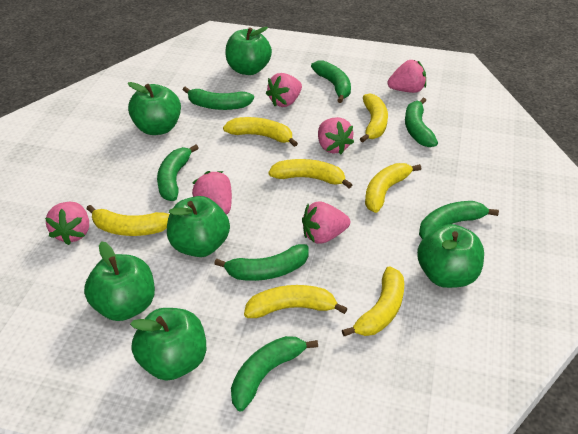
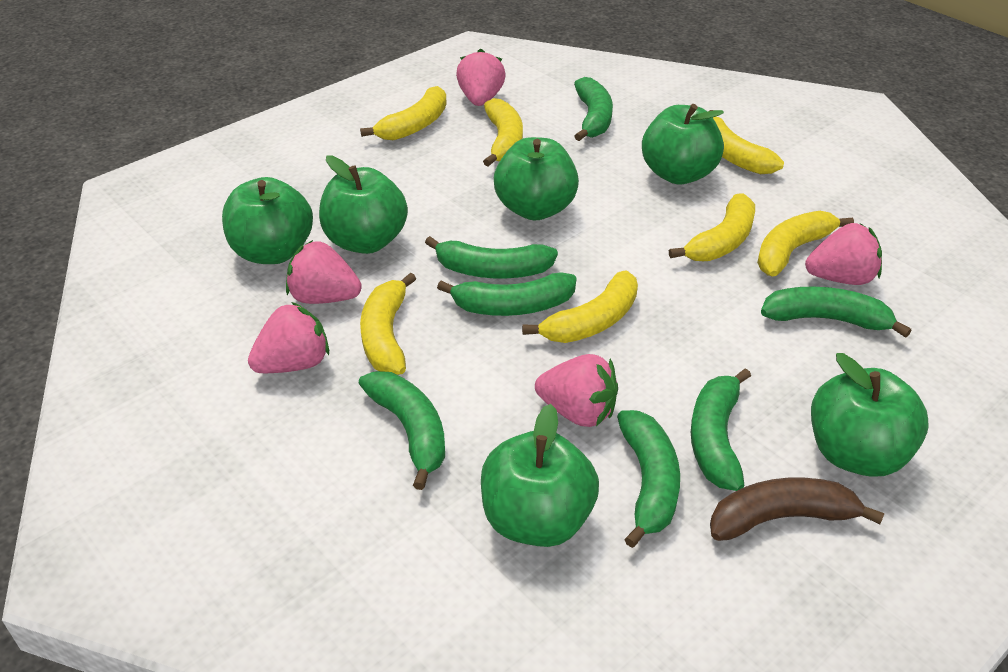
brown banana: none = 0 -> [710,478,885,541] = 1
pink strawberry: [45,202,89,245] [192,171,232,215] [266,73,302,107] [302,201,350,244] [318,117,354,154] [387,60,426,93] = 6 -> [248,302,329,373] [286,240,362,304] [456,49,506,106] [535,354,618,427] [805,223,882,285] = 5

